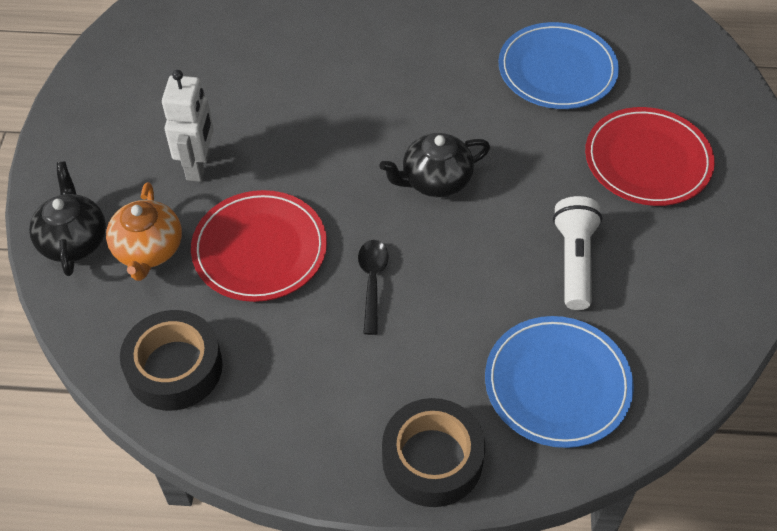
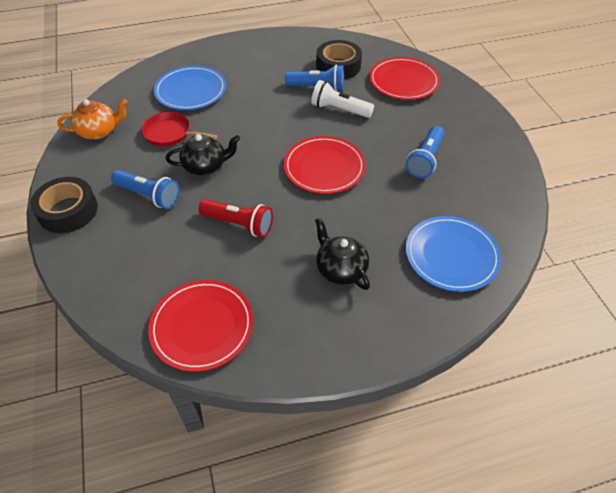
black spoon: [358,240,389,335] = 1 -> none = 0
blue flashlight: none = 0 -> [111,170,180,209] [285,65,344,91] [406,126,444,178] = 3
red flashlight: none = 0 -> [199,199,273,237] = 1
red pan: none = 0 -> [141,112,217,147] = 1
red plate: [191,190,327,302] [585,107,715,206] = 2 -> [148,280,253,372] [284,136,366,194] [369,57,440,100] = 3
white robot: [162,70,214,182] = 1 -> none = 0

